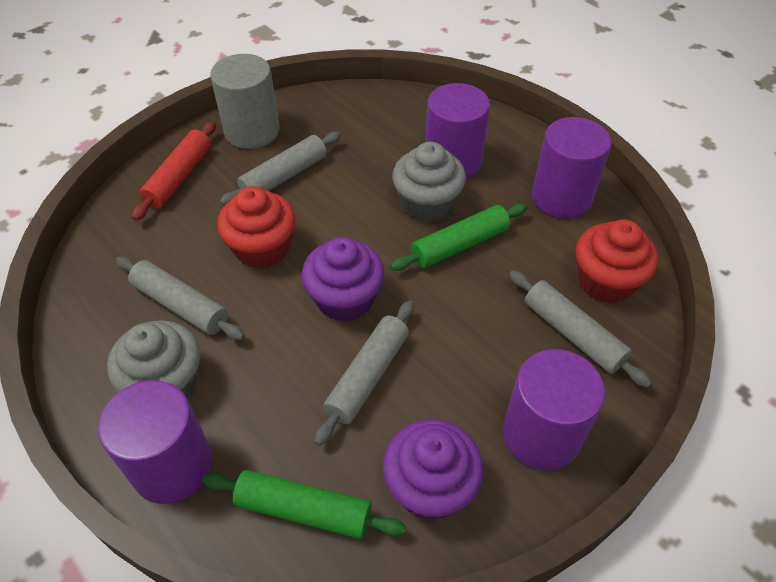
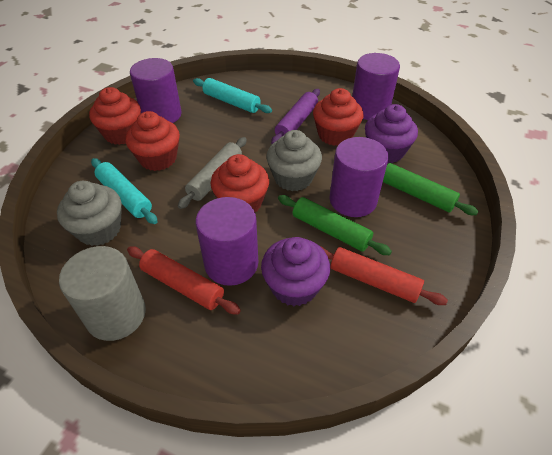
grey rolling pin: [115,256,245,340] [220,131,341,206] [314,300,414,446] [509,270,652,388] = 4 -> [178,137,247,209] = 1
purple rolling pin: none = 0 -> [271,89,320,144] = 1
red cupcake: [217,186,296,269] [576,219,659,303] = 2 -> [89,87,141,145] [126,111,180,171] [211,154,269,212] [313,88,363,146] = 4
red rolling pin: [132,121,216,221] = 1 -> [127,246,241,314] [320,246,448,305] = 2
turquoise rolling pin: none = 0 -> [91,158,158,224] [193,78,272,113] = 2

